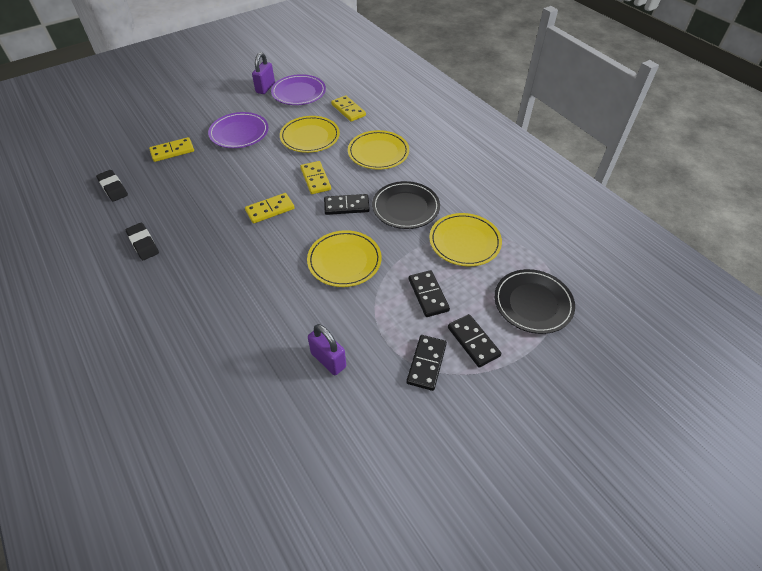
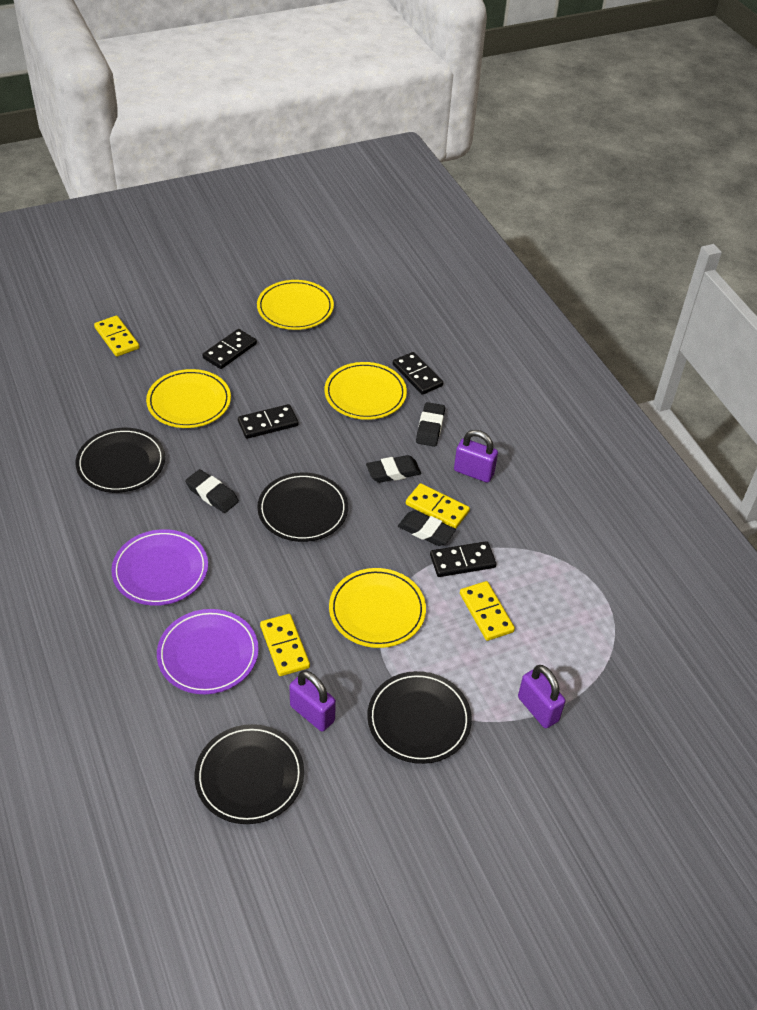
black eraser: [96,170,128,202] [126,223,159,260] = 2 -> [185,469,239,513] [366,455,421,483] [398,510,456,546] [416,402,445,447] = 4
black plate: [372,181,440,229] [494,269,575,334] = 2 -> [76,428,165,493] [195,724,304,824] [257,472,348,542] [367,671,472,764] = 4
purple padlock: [252,52,275,94] [308,324,346,375] = 2 -> [289,670,336,731] [454,430,498,483] [518,665,565,728] = 3

